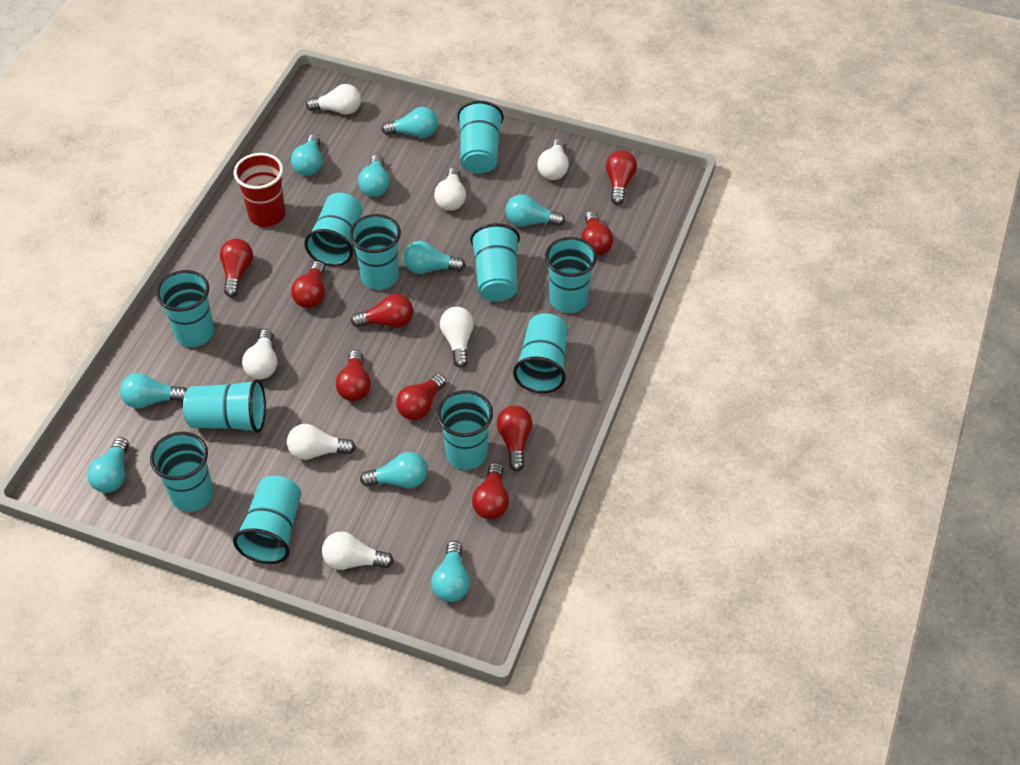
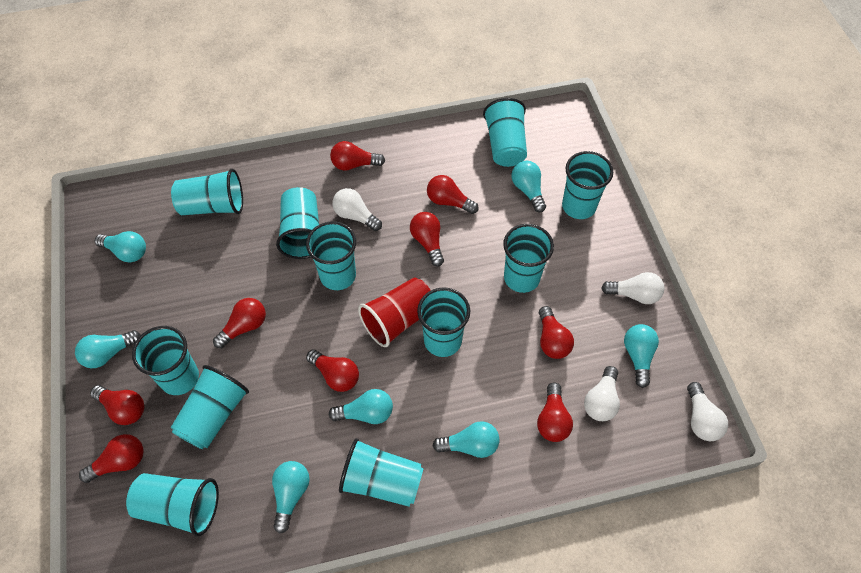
turquoise light bulb: [87,437,129,493] [120,373,187,409] [291,134,322,176] [358,154,390,197] [360,452,428,488] [381,107,438,138] [404,241,465,274] [431,541,470,602] [506,194,565,226] = 9 -> [75,330,141,368] [95,231,146,262] [272,461,310,533] [329,389,393,424] [433,421,499,458] [511,161,546,212] [624,324,659,388] = 7
white light bulb: [242,329,277,380] [287,424,356,460] [306,84,361,115] [322,531,394,570] [434,168,466,211] [440,307,474,368] [537,139,569,180] = 7 -> [332,188,382,231] [584,366,620,421] [601,272,665,304] [687,382,728,441] = 4

